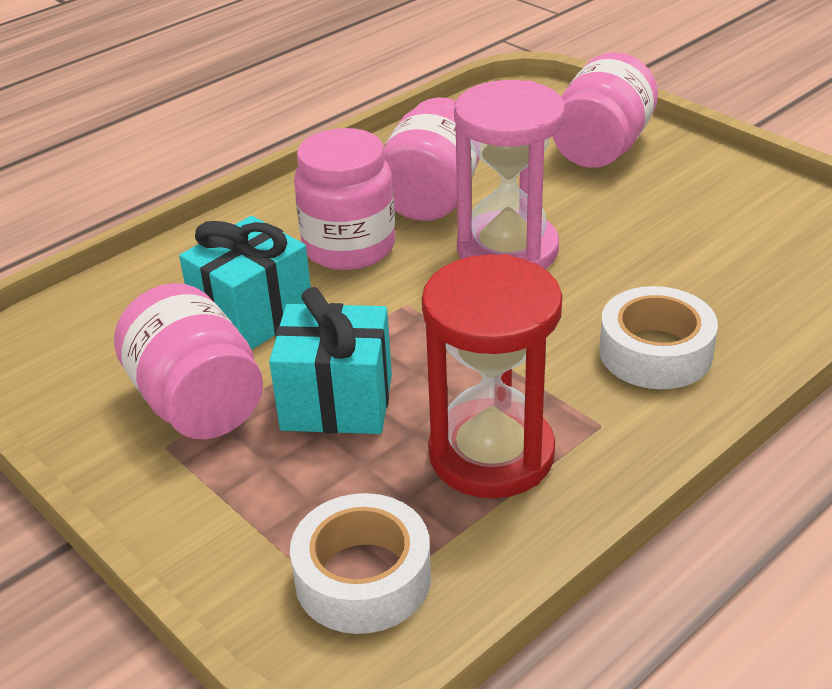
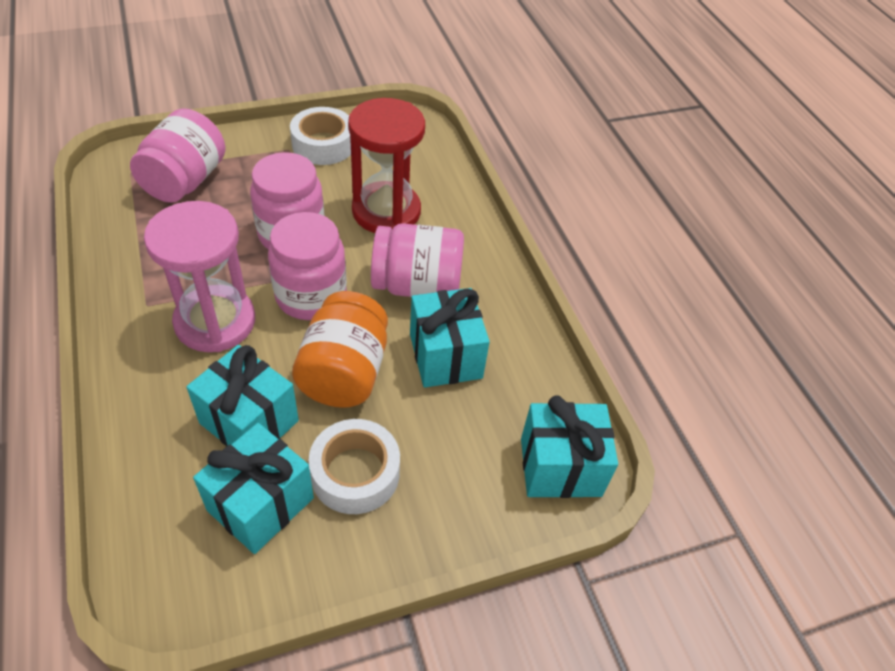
orange jar: none = 0 -> [292,291,388,408] = 1
turquoise gift: [179,216,311,350] [269,287,392,434] = 2 -> [186,345,299,446] [193,423,314,554] [410,288,490,387] [521,395,618,498] = 4

